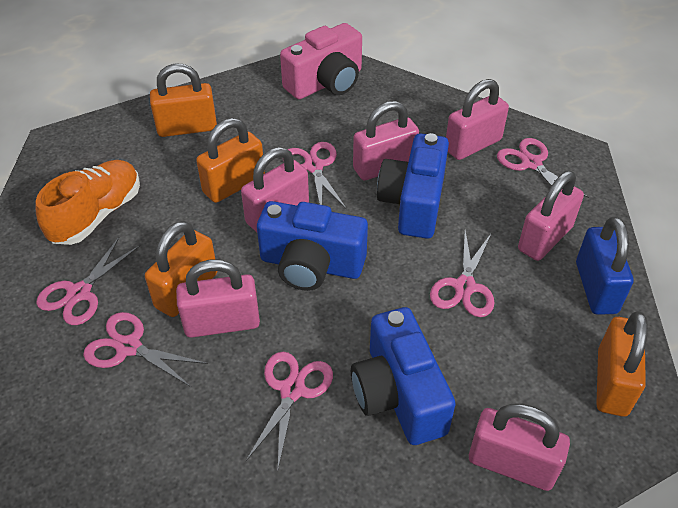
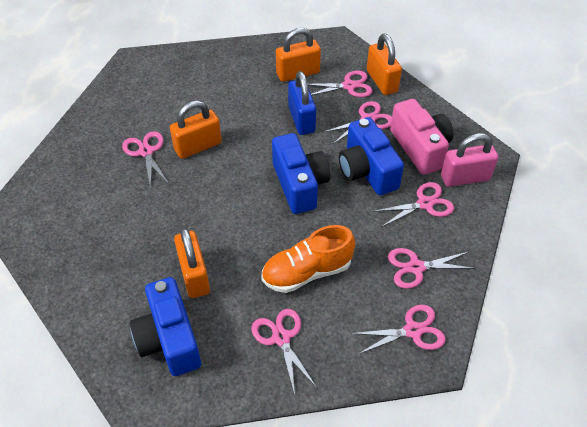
pink padlock: [176,259,260,338] [241,147,309,232] [353,101,419,180] [446,79,509,160] [469,404,570,491] [518,171,584,261] = 6 -> [441,133,498,187] = 1
pink scissors: [36,236,140,325] [83,312,208,387] [246,352,333,468] [283,142,346,208] [430,231,495,317] [497,138,589,198] = 6 -> [122,131,169,190] [251,309,317,395] [308,70,373,97] [322,101,392,144] [351,305,446,355] [372,182,454,227] [388,248,476,289] = 7

